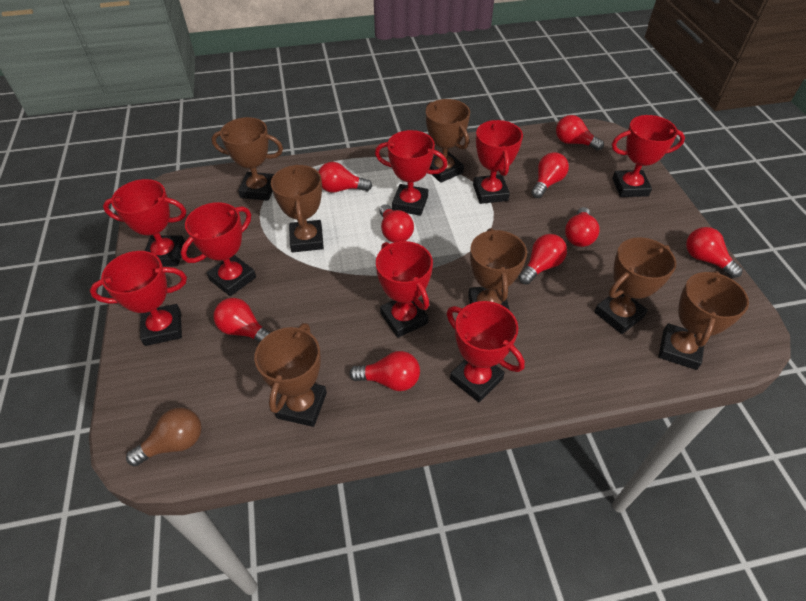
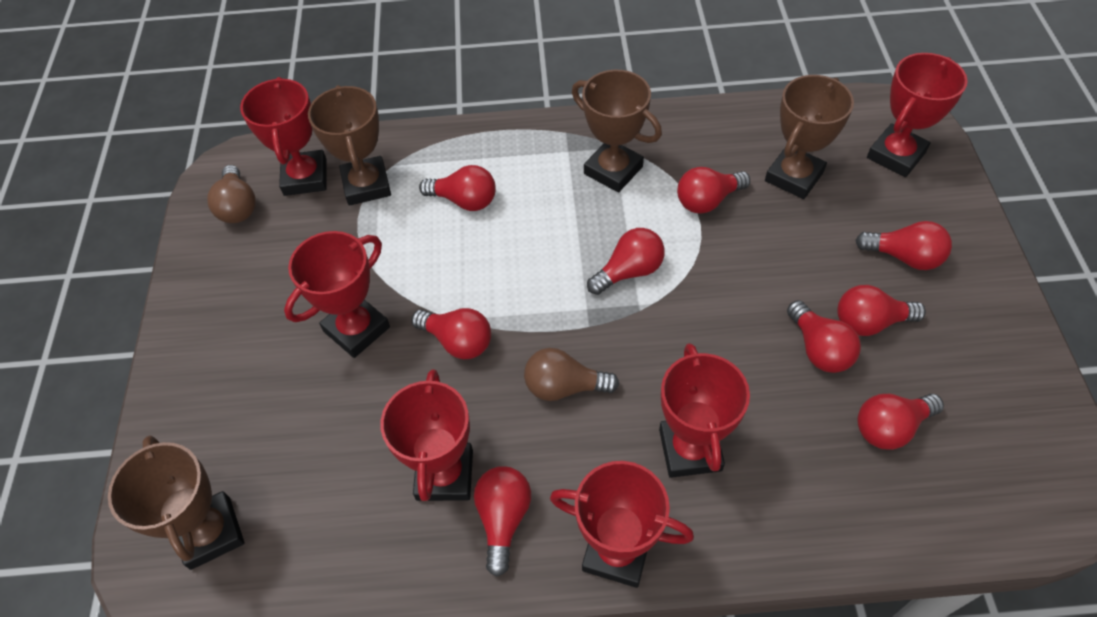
brown light bulb: [126,407,202,466] = 1 -> [207,165,256,223] [524,348,619,401] = 2
brown trophy: [212,117,283,201] [254,323,327,427] [271,164,324,253] [426,99,470,183] [468,228,527,311] [594,237,676,334] [658,271,749,370] = 7 -> [108,435,244,570] [308,85,391,206] [572,70,662,192] [765,75,854,199] = 4
red trophy: [90,251,187,346] [103,179,186,266] [181,202,256,296] [375,130,447,216] [376,241,433,338] [447,301,525,402] [473,120,523,204] [612,115,685,197] = 8 -> [240,77,327,196] [284,231,390,358] [380,369,473,501] [550,461,694,588] [659,343,750,478] [867,53,968,177] = 6

